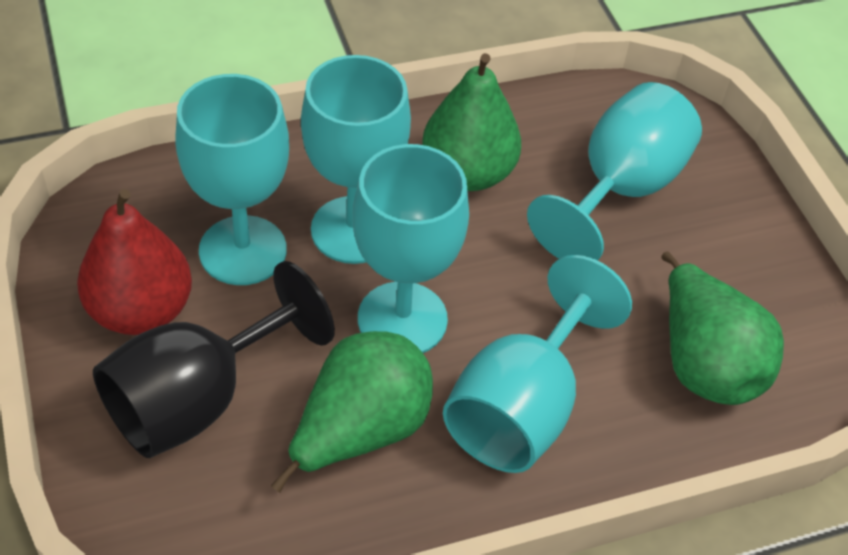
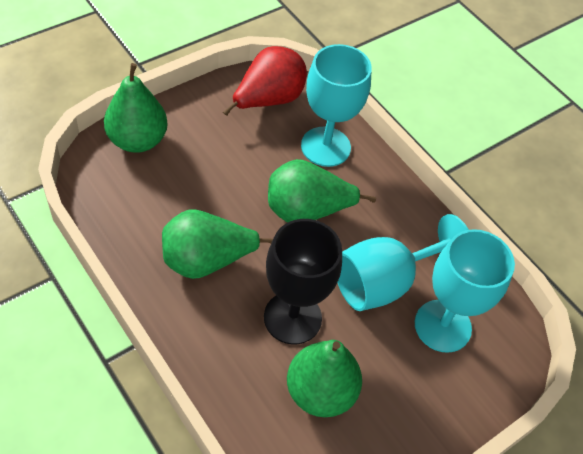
green pear: [271,331,433,492] [422,53,521,191] [662,251,784,405] = 3 -> [104,63,168,153] [162,210,273,279] [268,159,376,222] [287,340,362,417] = 4
turquoise goblet: [175,74,289,285] [301,55,411,264] [353,144,469,353] [443,255,632,473] [527,82,702,261] = 5 -> [301,44,372,167] [337,214,469,311] [415,229,515,353] = 3

